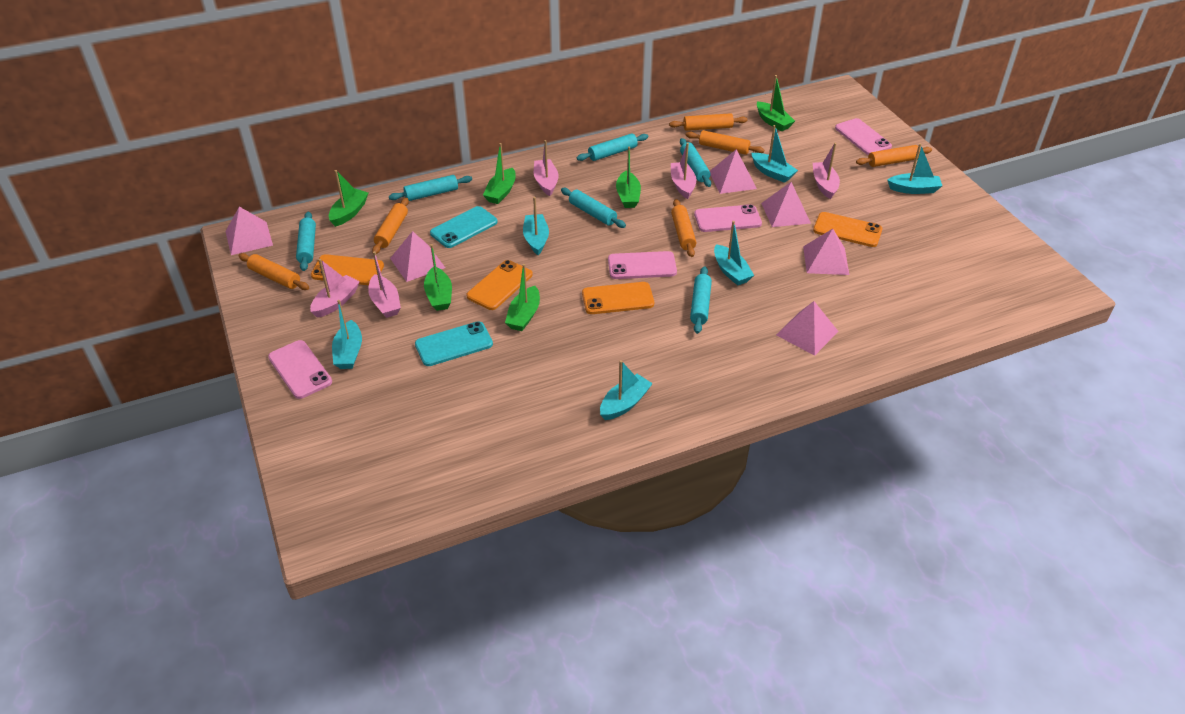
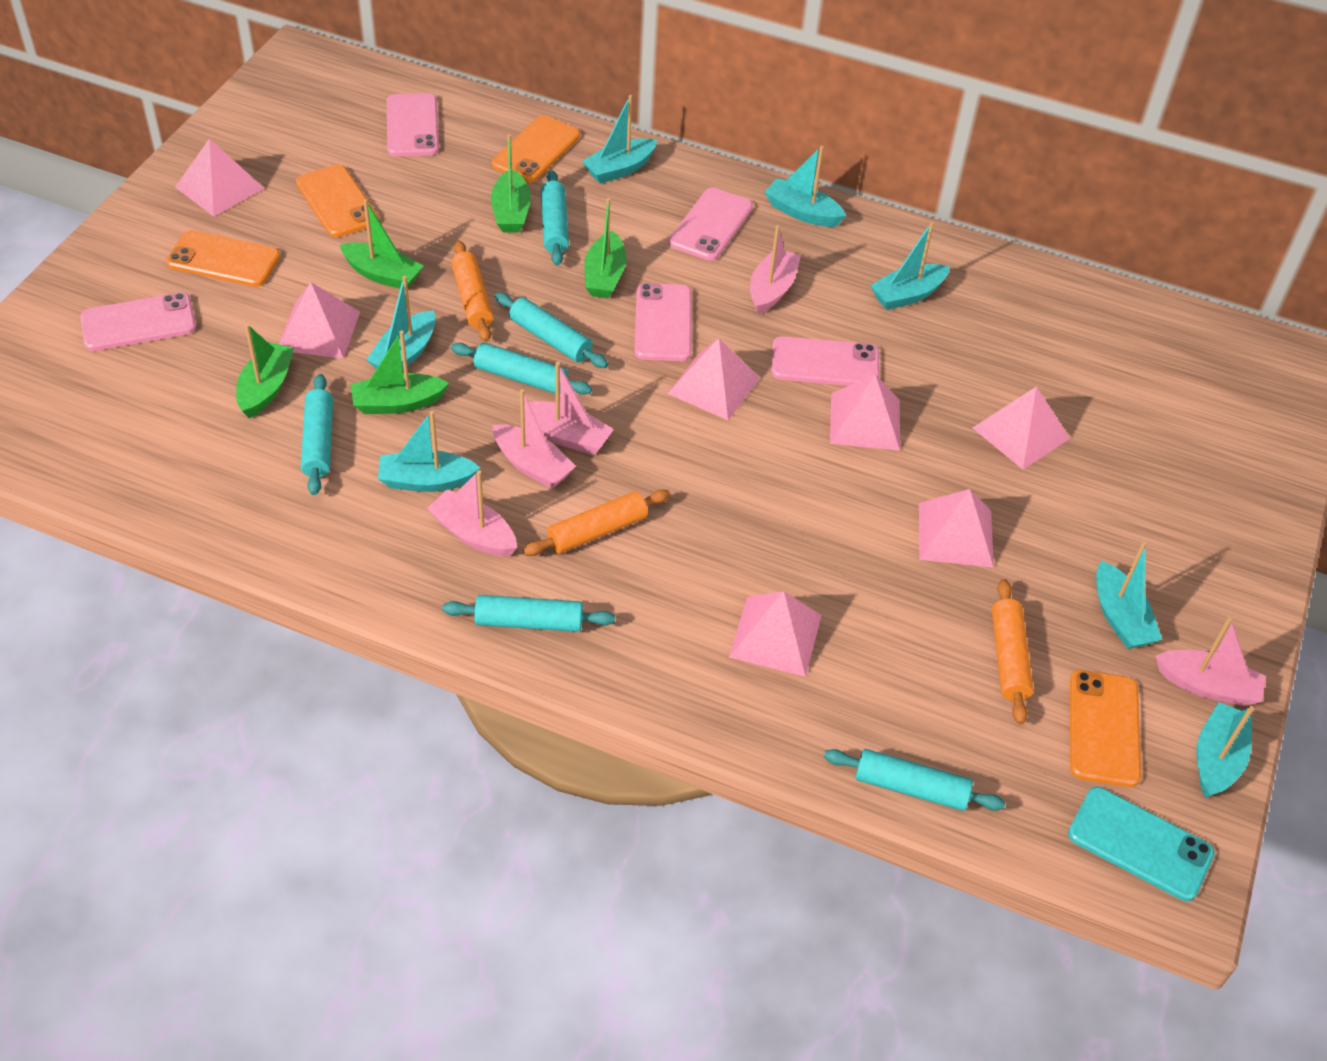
green boat: [329,170,368,227] [424,244,452,311] [483,143,516,204] [505,264,540,331] [616,147,641,208] [757,75,795,131] = 6 -> [236,324,294,418] [340,199,423,289] [351,331,449,414] [491,134,531,233] [585,198,627,298] = 5
orange rolling pin: [238,253,309,290] [372,198,409,254] [669,113,748,131] [671,199,696,257] [686,130,764,155] [856,145,932,167] = 6 -> [451,240,493,342] [523,489,670,556] [992,579,1033,724] = 3
pink phone: [268,340,332,399] [608,251,677,279] [694,204,762,232] [835,118,892,155] = 4 -> [80,293,196,351] [387,93,439,157] [634,283,692,361] [669,187,753,261] [771,336,879,386] = 5
pink pyramid: [226,207,273,255] [390,231,445,282] [710,149,757,194] [761,182,811,227] [776,301,838,356] [803,229,849,275] = 6 -> [175,138,264,216] [279,282,360,359] [667,338,760,420] [729,591,822,677] [830,374,900,451] [919,489,994,568] [973,386,1070,470] = 7
turquoise boat: [332,300,362,369] [523,197,549,255] [600,360,653,420] [714,221,754,286] [751,125,798,183] [887,143,942,194] = 6 -> [366,276,436,370] [378,411,480,492] [582,95,657,184] [765,146,846,227] [870,222,950,310] [1096,541,1162,649] [1196,702,1254,798] = 7
turquoise phone: [415,321,493,366] [430,206,498,248] = 2 -> [1068,787,1215,901] = 1

